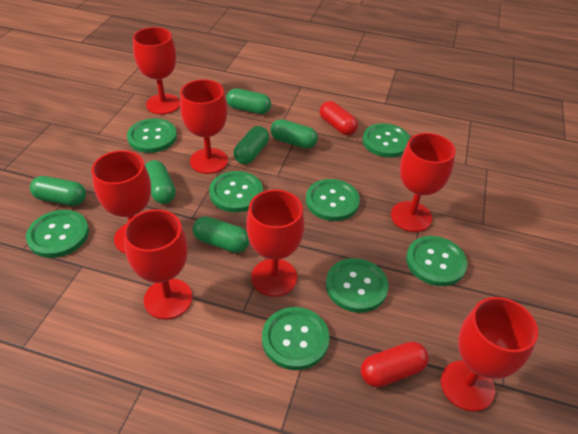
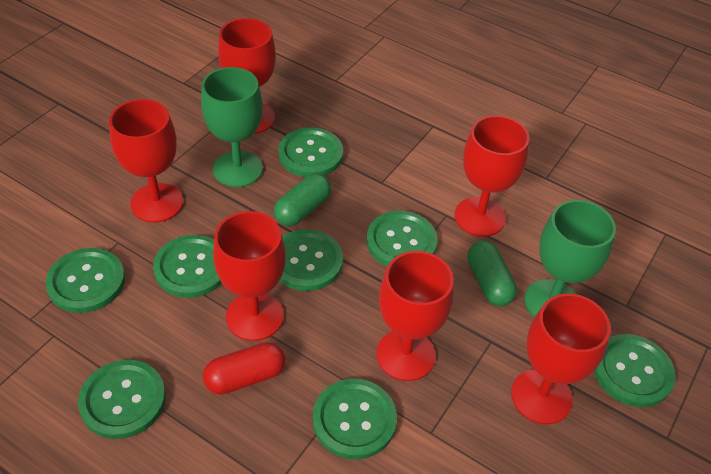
green capsule: [30,176,86,206] [145,160,176,204] [193,217,249,253] [226,88,271,114] [233,126,269,164] [270,119,318,149] = 6 -> [274,173,331,226] [467,241,517,306] = 2
green goblet: none = 0 -> [201,67,263,187] [524,200,616,318] = 2
red capsule: [320,101,358,135] [361,341,429,387] = 2 -> [203,342,286,395] = 1
red goblet: [92,150,151,253] [124,209,192,319] [133,27,180,114] [180,79,228,174] [246,189,305,297] [391,133,456,232] [441,297,538,412] = 7 -> [109,99,183,223] [213,211,286,341] [218,18,276,134] [376,251,454,381] [455,115,529,237] [511,293,611,424] = 6

